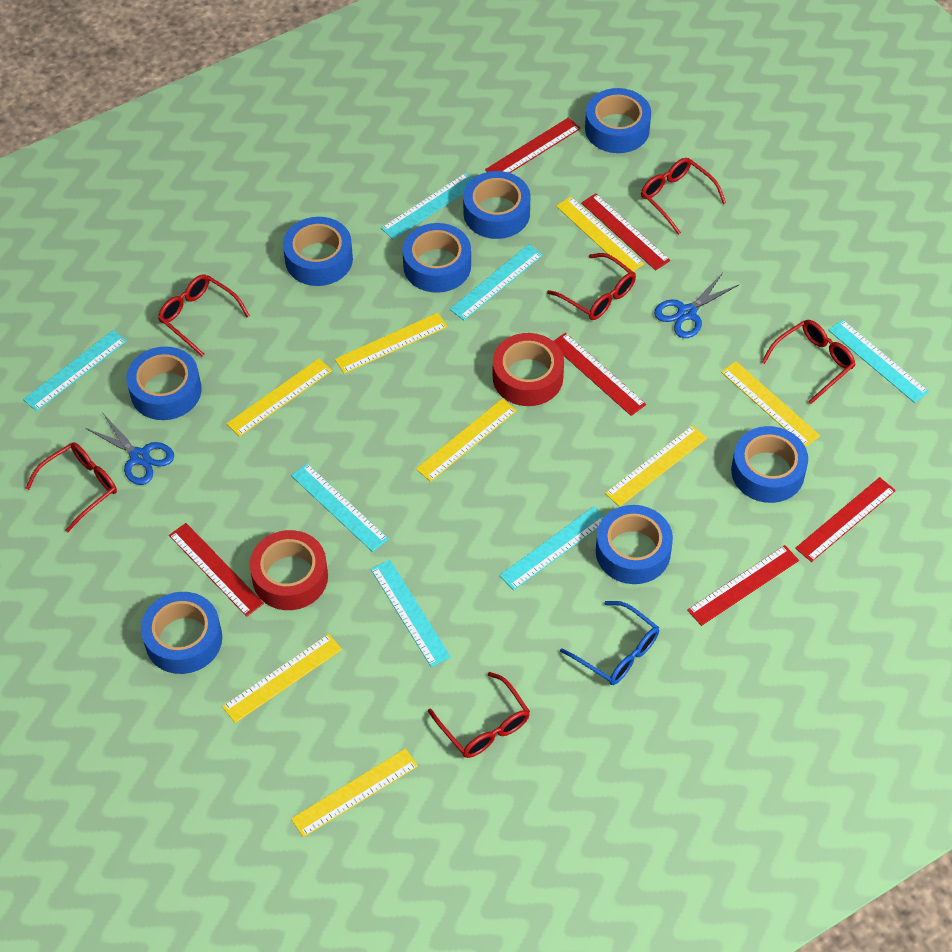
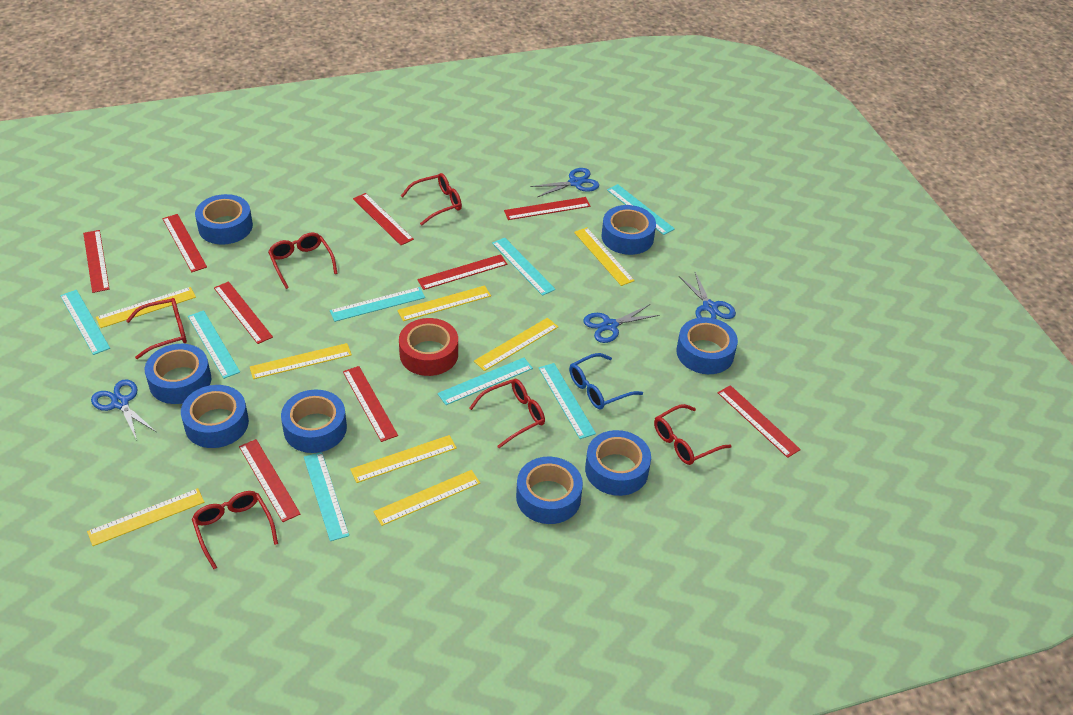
blue scissors: [86,414,174,485] [654,273,739,338] = 2 -> [91,379,156,440] [530,168,599,197] [583,304,660,343] [679,272,736,319] = 4
red ruler: [169,523,264,617] [485,117,581,173] [554,333,646,416] [581,193,670,270] [687,545,799,626] [795,477,896,562] = 6 -> [83,230,110,293] [162,214,207,272] [214,281,273,344] [239,439,301,522] [343,366,398,442] [353,193,414,245] [417,254,508,290] [504,197,591,220] [718,385,801,458] = 9
red tape: [250,530,328,610] [493,333,564,406] = 2 -> [399,318,458,376] = 1
turquoise ruler: [23,330,127,411] [291,463,389,552] [371,560,451,667] [381,173,473,240] [450,244,543,320] [499,506,605,590] [828,319,929,403] = 7 -> [60,290,110,355] [188,310,240,379] [304,452,349,541] [330,287,425,322] [437,358,533,405] [492,238,556,296] [538,363,596,439] [607,184,675,235] = 8

